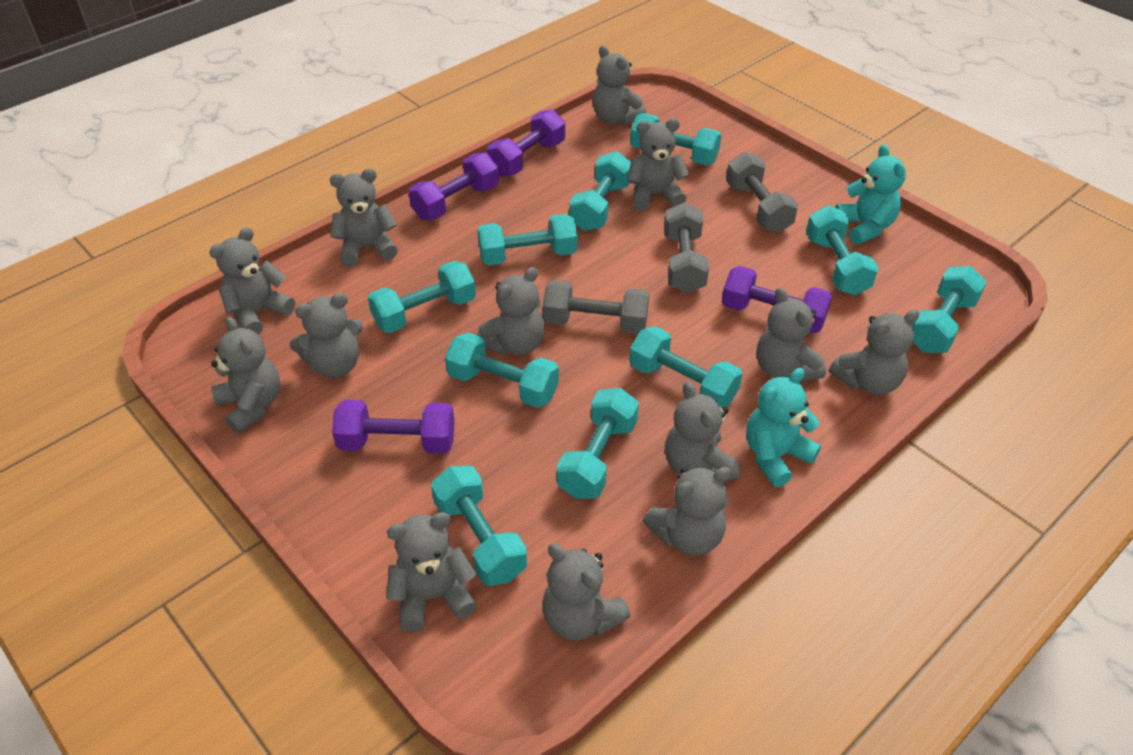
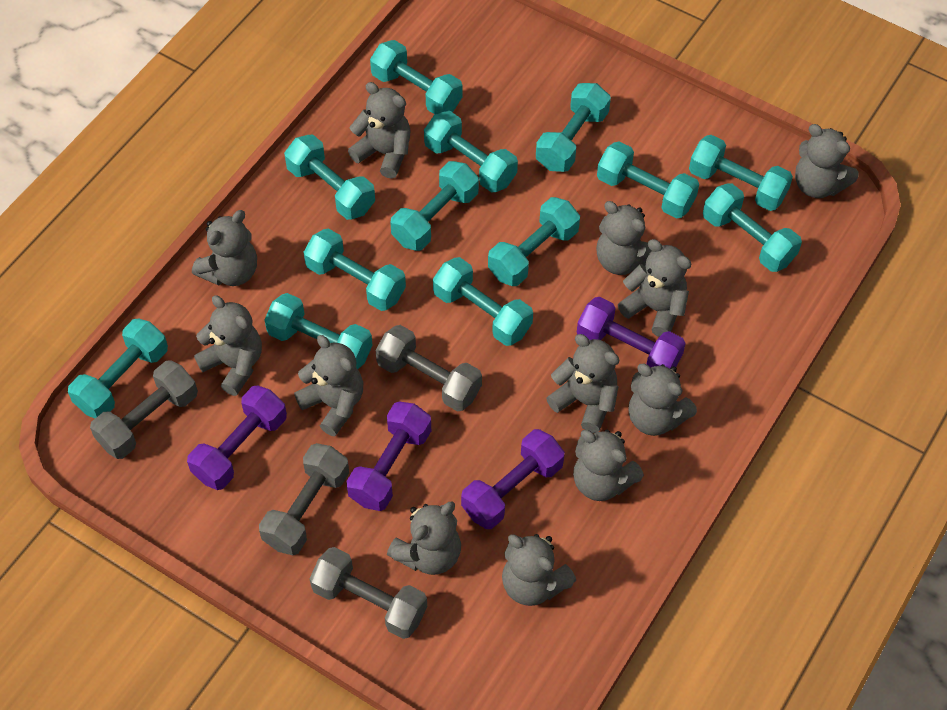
grey dumbbell: [543,280,649,334] [664,202,709,293] [726,152,798,233] = 3 -> [90,360,198,459] [259,443,349,555] [309,547,427,639] [376,325,482,411] = 4
grey teddy bear: [209,227,295,335] [211,317,280,433] [290,293,363,378] [330,168,398,267] [386,512,477,632] [476,267,545,355] [542,543,631,641] [592,46,647,125] [627,118,689,211] [643,466,732,556] [665,382,739,481] [757,287,826,382] [829,309,920,395] = 13 -> [192,210,257,286] [194,295,262,396] [294,335,363,436] [348,82,411,179] [387,501,461,575] [502,534,576,606] [546,334,619,433] [573,429,644,501] [596,201,651,275] [618,239,691,337] [628,364,697,436] [795,124,859,198] = 12
turquoise dumbbell: [368,261,476,333] [431,465,527,586] [445,333,559,408] [477,214,578,265] [557,388,639,499] [569,151,631,231] [629,326,743,408] [630,113,722,165] [806,205,878,295] [912,266,987,353] = 10 -> [68,318,168,418] [265,293,372,369] [284,135,375,220] [304,228,406,311] [370,40,463,114] [390,161,479,251] [424,111,518,192] [433,257,533,346] [488,197,580,286] [536,83,611,172] [597,141,699,219] [689,135,793,211] [703,183,802,272] = 13
turquoise teddy bear: [746,368,821,487] [835,144,906,244] = 2 -> none = 0

